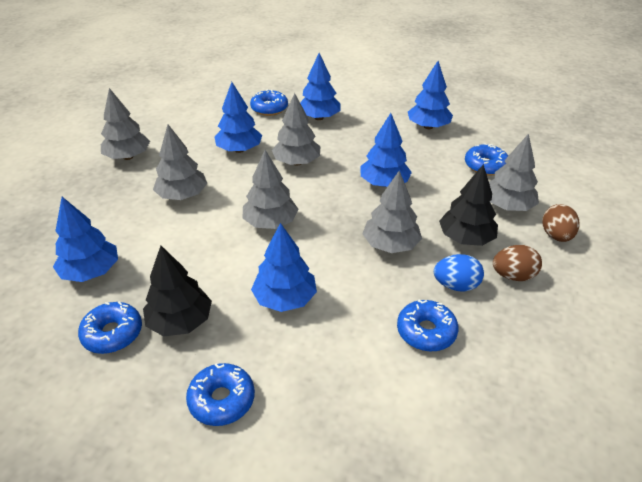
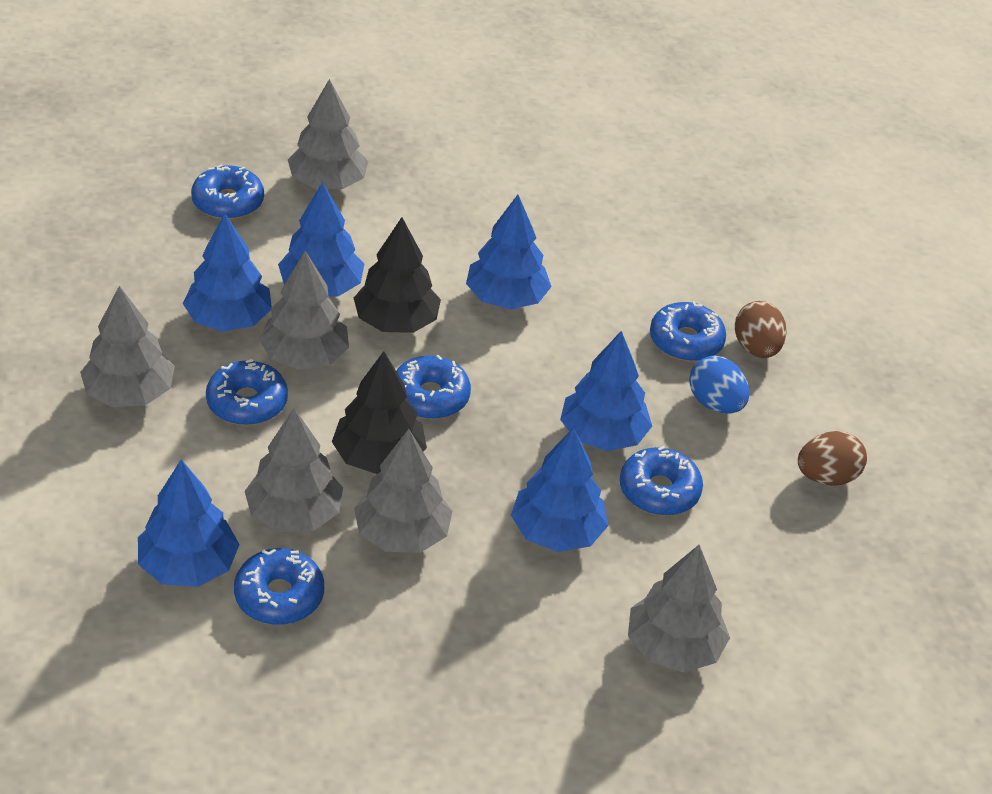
blue donut: [78,301,142,354] [186,363,255,426] [250,89,288,116] [397,300,459,352] [465,143,508,176] = 5 -> [191,164,264,220] [206,359,288,425] [234,548,324,625] [396,355,471,419] [620,446,703,516] [650,301,726,361] = 6

